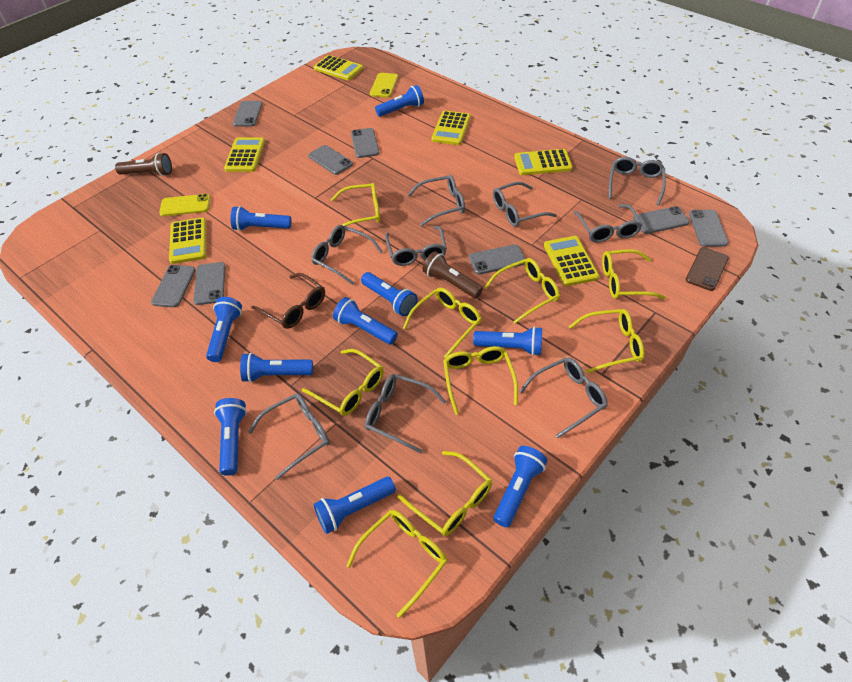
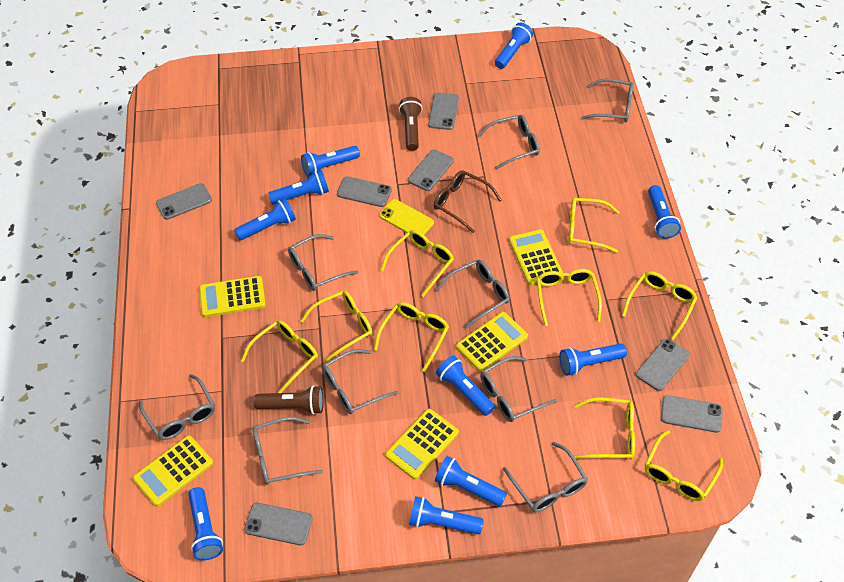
brown phone: [685,247,729,291] = 1 -> none = 0
grey phone: [151,265,195,307] [193,262,226,305] [233,101,262,127] [308,145,353,175] [351,128,379,158] [469,244,525,274] [633,206,690,234] [689,210,729,247] = 8 -> [156,183,212,220] [244,503,313,545] [337,176,392,207] [408,149,454,191] [428,92,459,130] [636,339,690,391] [661,395,723,433] = 7
yellow calculator: [169,217,206,264] [224,138,265,172] [313,55,364,80] [431,111,471,145] [514,149,573,175] [544,236,599,286] = 6 -> [133,435,213,506] [199,276,266,317] [385,409,459,479] [456,312,528,372] [509,229,563,285] = 5
yellow phone: [159,194,210,216] [370,73,398,98] = 2 -> [379,199,434,235] = 1

